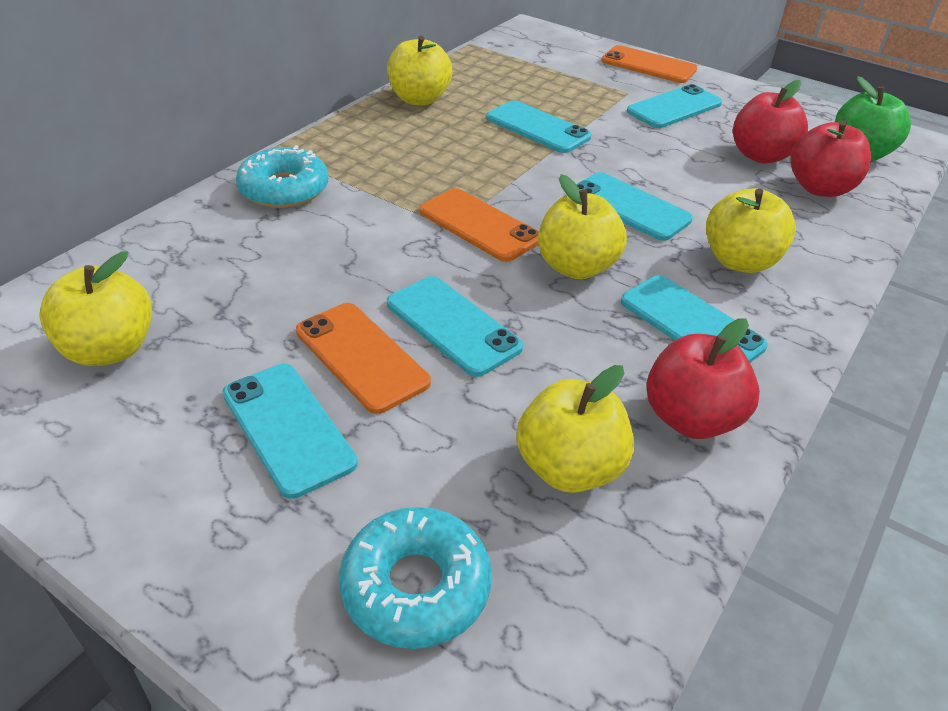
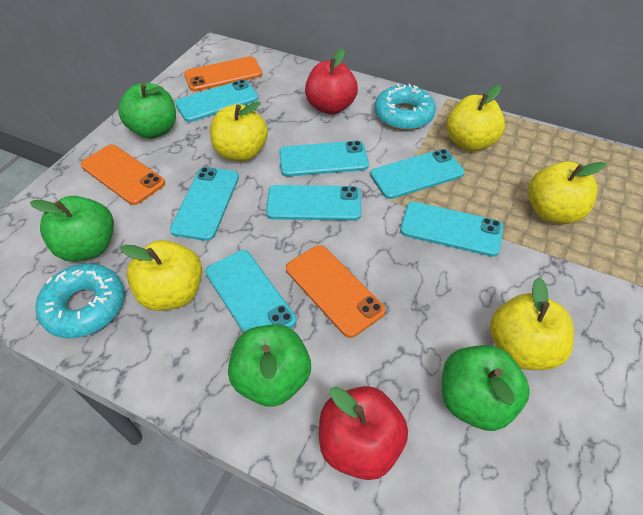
green apple: [835,76,911,161] = 1 -> [30,196,114,262] [118,83,176,139] [228,324,311,407] [442,345,530,431] = 4
red apple: [646,318,760,439] [733,80,808,164] [791,121,871,197] = 3 -> [305,48,358,115] [319,386,408,480] = 2
turquoise phone: [222,364,358,499] [387,276,523,377] [486,100,591,153] [576,172,693,241] [621,275,768,362] [627,84,722,128] = 6 -> [170,167,239,241] [175,80,258,122] [205,250,296,332] [266,185,361,221] [279,141,369,177] [370,149,464,199] [400,202,503,257] = 7

